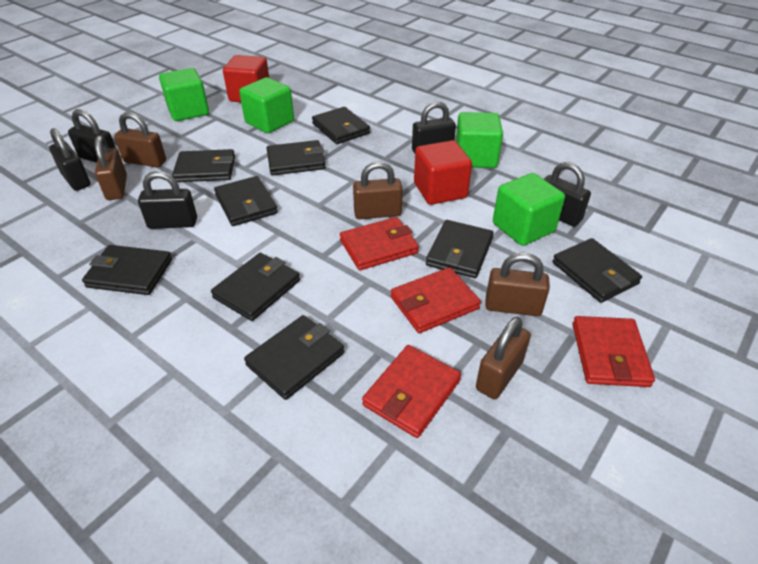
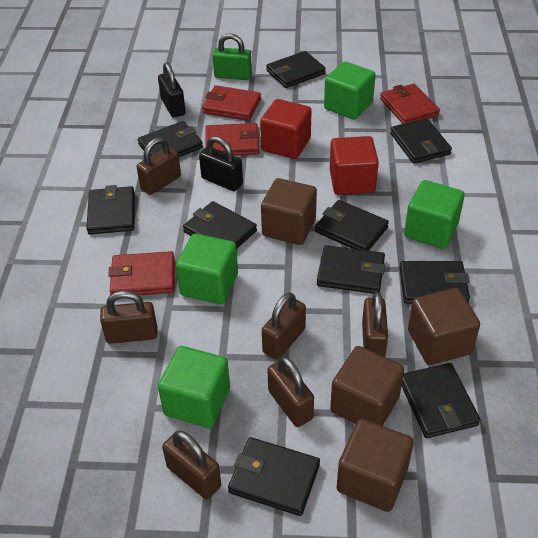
black padlock: [49,128,91,191] [68,109,116,163] [138,171,197,229] [412,102,456,153] [544,162,591,227] = 5 -> [158,63,186,118] [199,136,243,191] = 2
black wallet: [82,245,172,295] [172,149,235,182] [211,253,300,321] [214,176,278,226] [244,315,344,400] [267,140,326,175] [312,107,370,144] [426,220,494,278] [552,238,642,303] = 9 -> [87,185,135,235] [138,121,203,157] [183,201,257,249] [228,437,320,516] [266,51,326,88] [315,200,389,251] [317,245,385,294] [390,118,452,164] [399,261,470,304] [402,363,480,438] = 10
brown cube: none = 0 -> [261,178,317,245] [330,346,404,426] [337,419,414,512] [408,288,480,365] = 4
brown padlock: [95,136,127,200] [114,112,166,167] [353,161,403,219] [476,317,531,399] [485,253,550,316] = 5 -> [100,291,157,344] [137,137,181,195] [162,430,221,499] [262,292,306,360] [268,356,314,427] [362,292,388,357] = 6
green padlock: none = 0 -> [212,33,252,80] = 1

